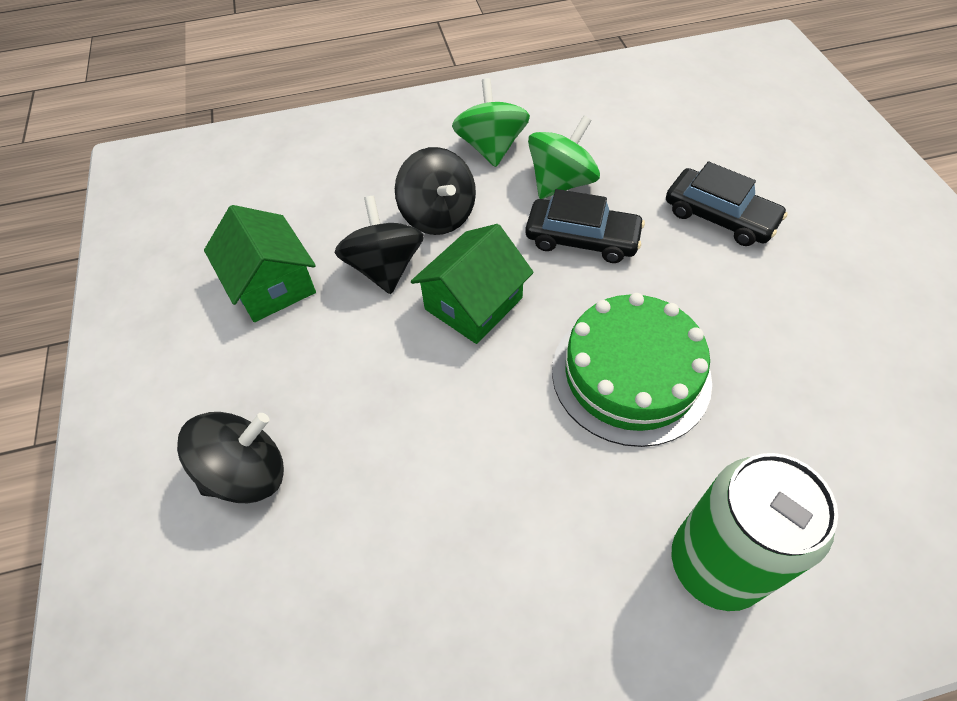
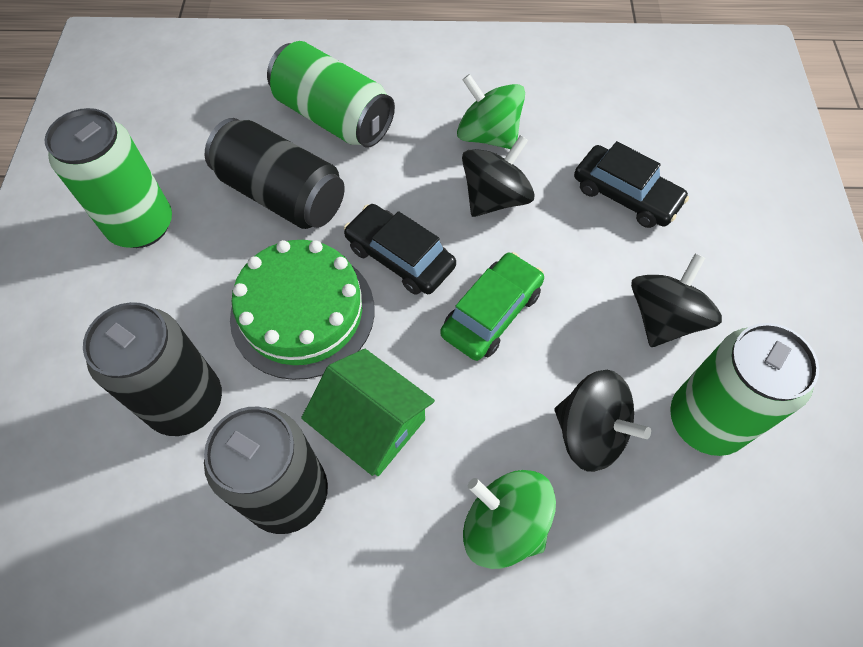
black can: none = 0 -> [83,302,222,436] [204,407,328,534] [205,118,345,229] = 3
green can: [672,453,838,611] = 1 -> [45,108,172,248] [267,41,395,148] [670,323,819,456] = 3
green car: none = 0 -> [440,252,544,361] = 1
green house: [204,205,316,322] [411,224,534,344] = 2 -> [301,349,435,476] = 1

